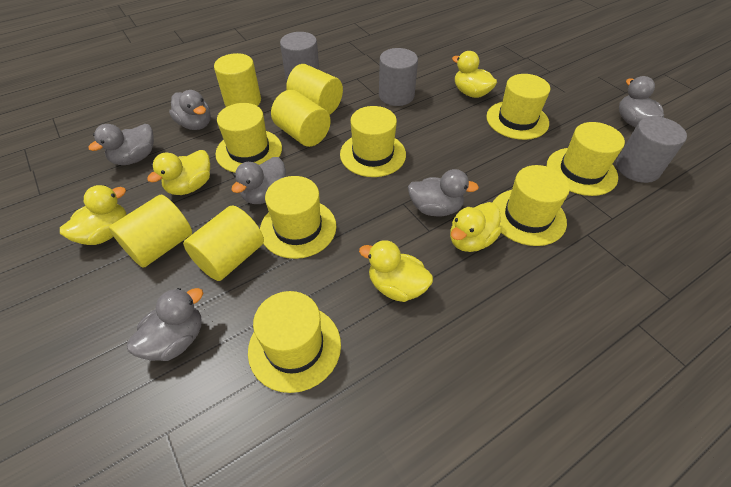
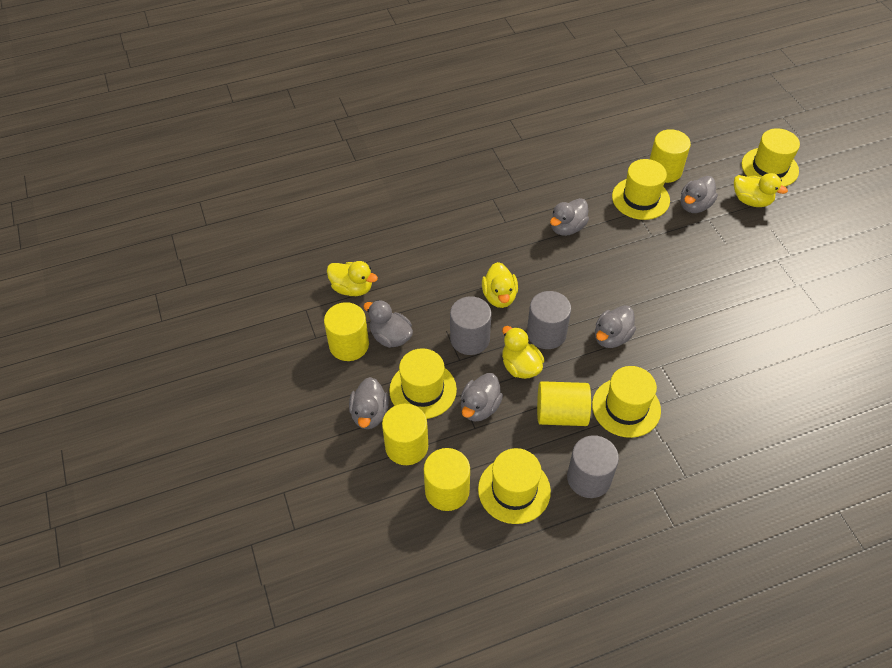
yellow duck: [60,185,127,245] [147,150,210,195] [359,240,433,302] [450,202,502,252] [452,51,497,98] = 5 -> [327,261,378,296] [482,262,518,308] [502,326,544,379] [734,173,788,207] = 4
yellow hat: [216,103,282,173] [248,291,341,393] [260,176,336,259] [340,106,406,177] [486,74,550,140] [493,165,570,246] [547,122,625,196] = 7 -> [389,348,457,419] [478,448,551,524] [592,366,661,438] [612,159,670,220] [742,128,800,187] = 5

